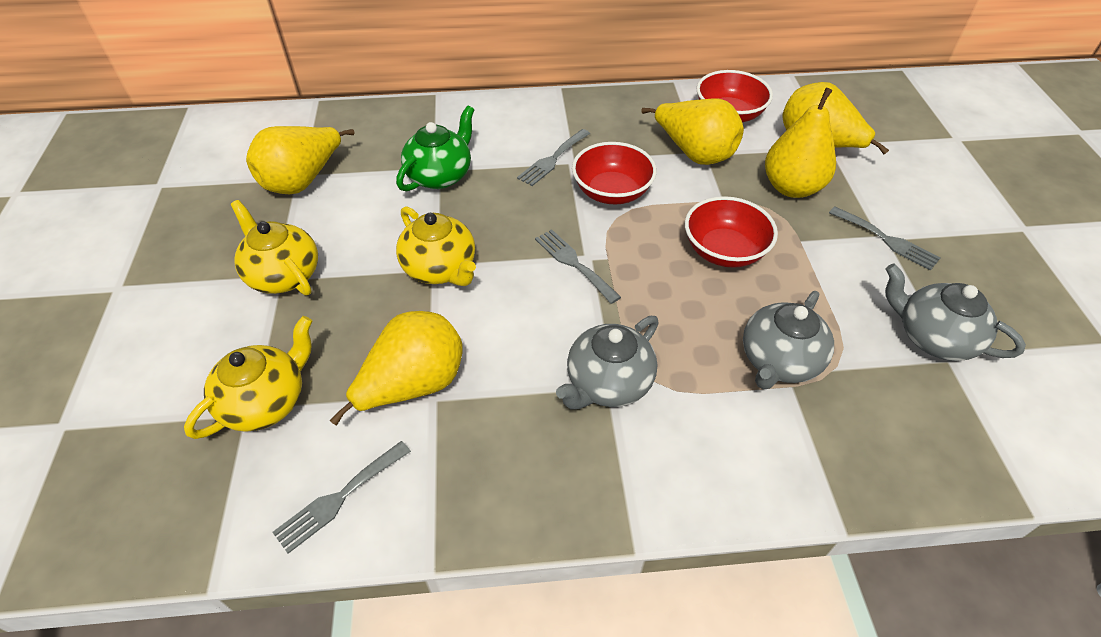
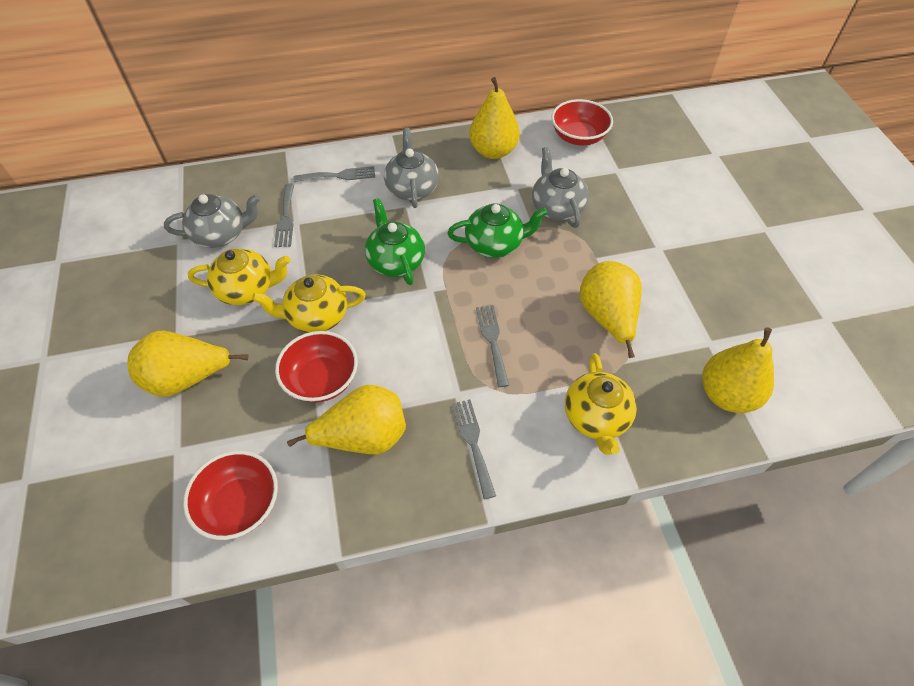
green teapot: [396,106,474,192] = 1 -> [365,198,425,285] [447,204,548,258] = 2

